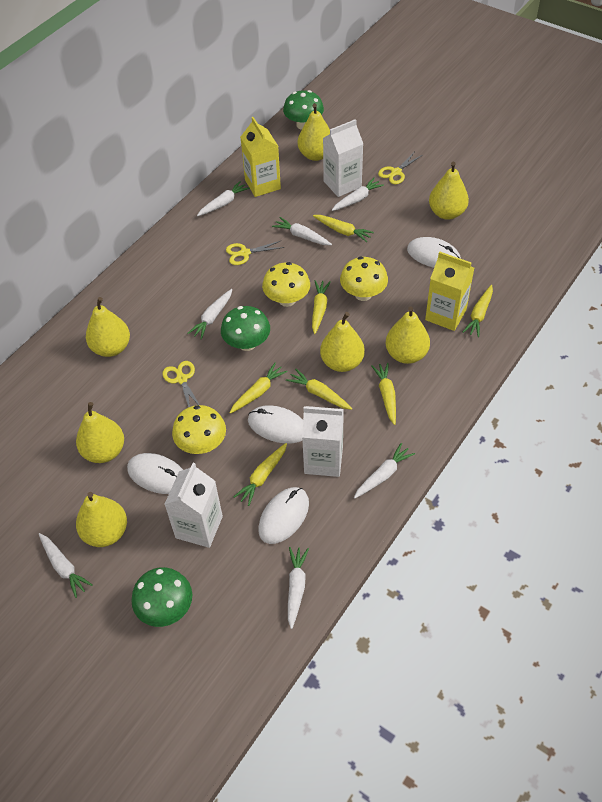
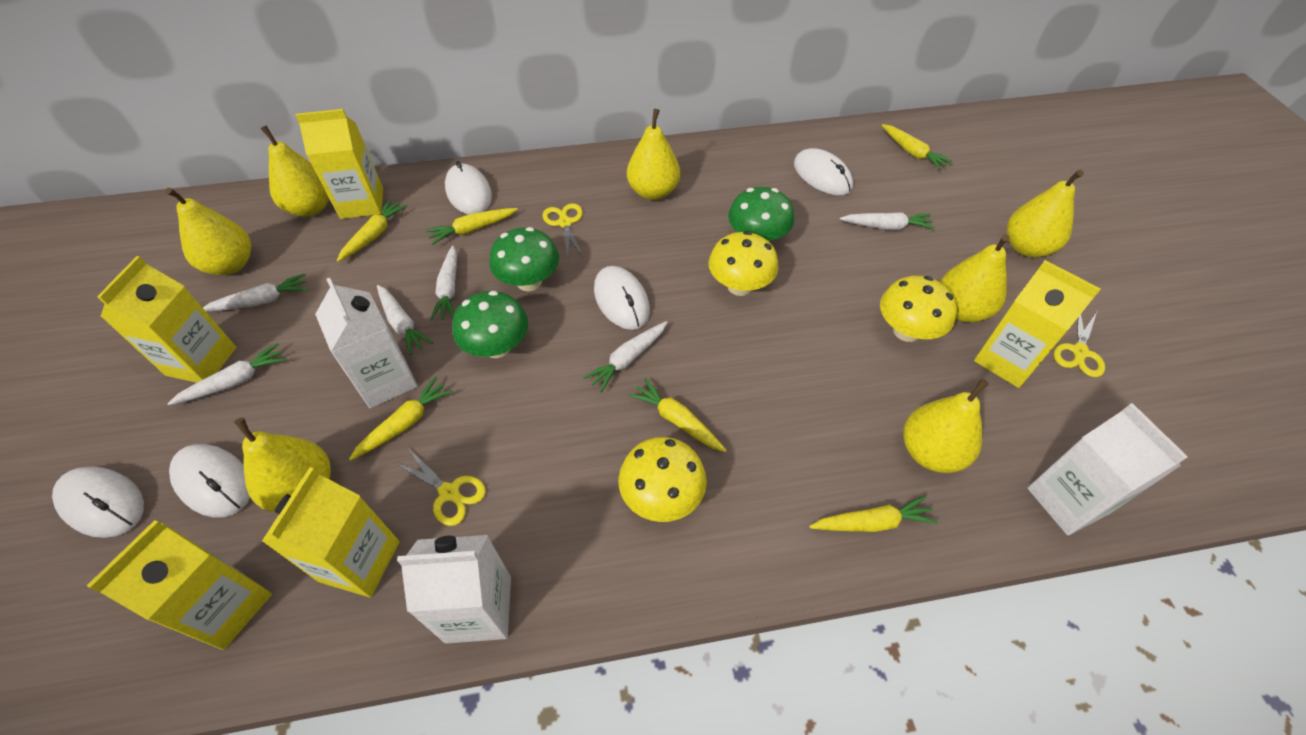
white carrot: [39,533,93,598] [188,289,232,340] [197,181,250,216] [272,217,332,245] [288,547,309,629] [332,178,384,211] [354,443,415,499] = 7 -> [167,343,286,405] [203,273,308,312] [377,285,433,355] [430,246,457,320] [583,321,668,393] [840,212,935,230] = 6
white mouse: [127,453,183,494] [248,405,303,444] [258,487,309,544] [407,237,461,268] = 4 -> [52,467,144,538] [169,444,250,517] [445,161,492,214] [594,266,650,330] [794,148,853,196] = 5
yellow carrot: [230,363,288,414] [234,443,287,506] [286,369,353,410] [312,280,331,334] [313,215,374,242] [371,363,396,425] [463,285,493,337] = 7 -> [337,199,407,262] [349,377,453,461] [426,208,518,245] [628,378,727,452] [809,495,938,532] [882,124,953,170] = 6
yellow carton: [241,117,281,197] [425,251,474,331] = 2 -> [87,520,272,650] [97,256,236,383] [262,467,400,597] [295,109,383,219] [974,260,1101,388] = 5

